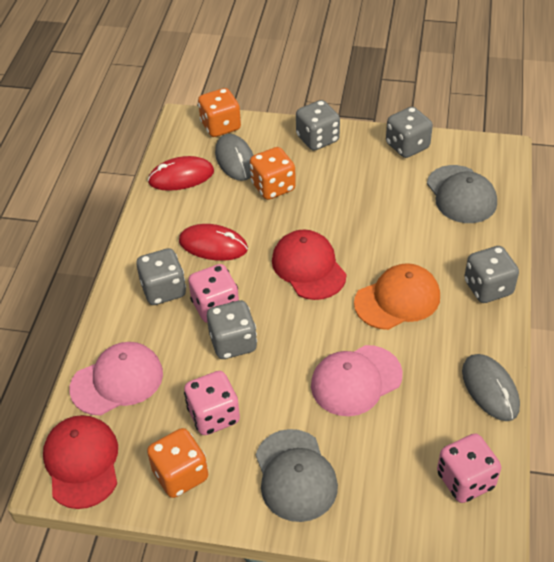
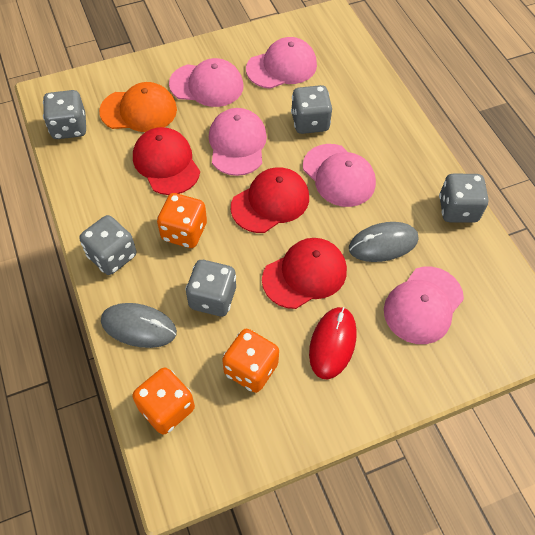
grey cap: [256,429,338,522] [427,165,497,223] = 2 -> none = 0
pink cap: [69,342,163,416] [311,345,403,416] = 2 -> [169,58,243,107] [209,108,267,176] [246,37,317,89] [303,144,376,207] [384,267,464,344] = 5
pink dice: [184,371,240,435] [188,264,239,323] [437,434,501,503] = 3 -> none = 0
red cap: [43,415,118,509] [272,230,347,300] = 2 -> [133,127,200,195] [231,167,309,233] [262,238,347,309] = 3
red mouse: [148,156,214,191] [179,224,248,261] = 2 -> [309,307,357,379] = 1

